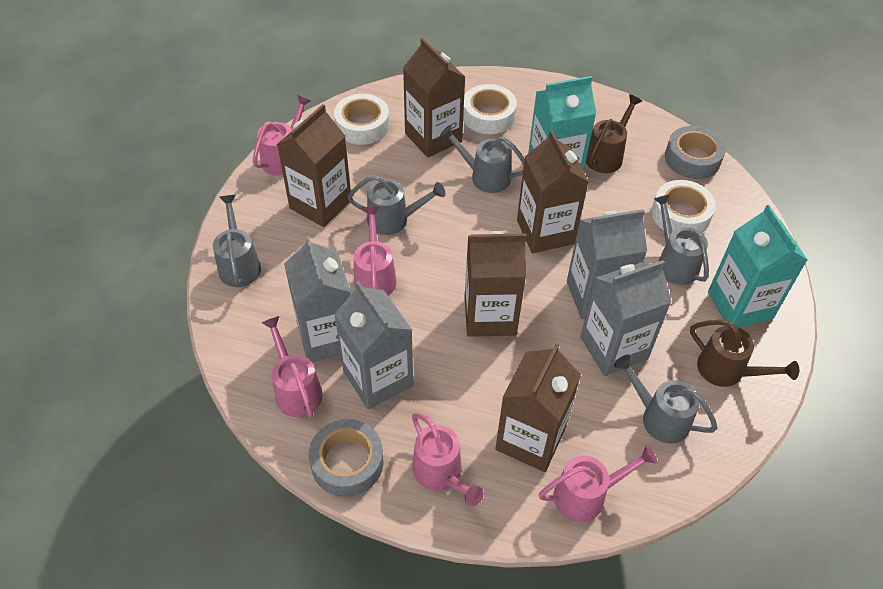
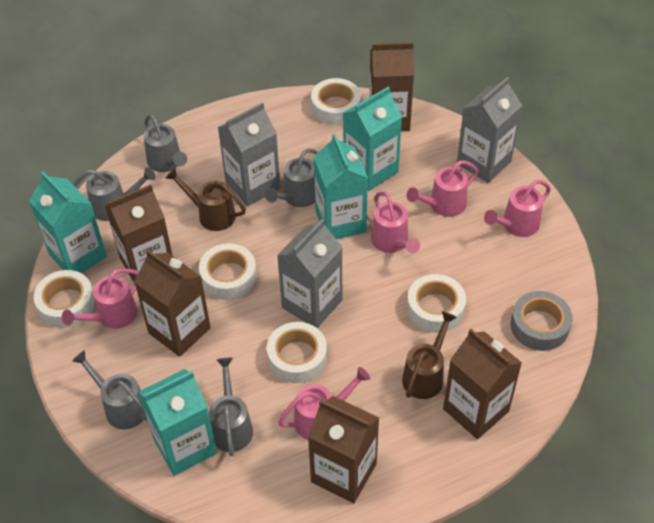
grey carton: [284,236,351,362] [334,281,413,410] [567,209,647,319] [580,260,671,376] = 4 -> [218,102,280,206] [277,219,343,328] [457,77,522,183] = 3
grey tape: [309,419,384,497] [665,126,726,179] = 2 -> [510,291,573,351] = 1
turquoise carton: [528,76,596,172] [708,205,808,327] = 2 -> [29,171,107,273] [138,369,217,476] [313,134,368,239] [343,86,402,191] = 4
white tape: [334,94,389,145] [463,84,517,134] [652,180,716,233] = 3 -> [34,270,95,328] [199,243,257,300] [267,322,327,383] [311,78,361,125] [407,274,466,333] = 5

